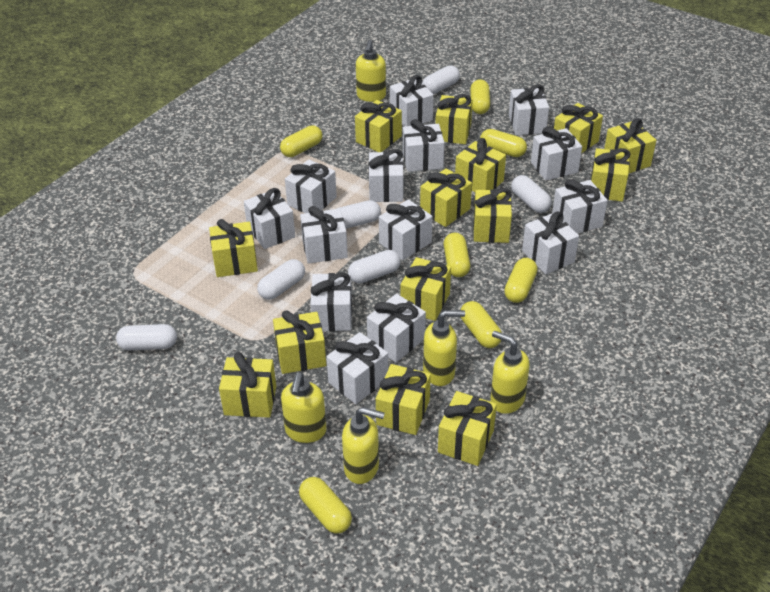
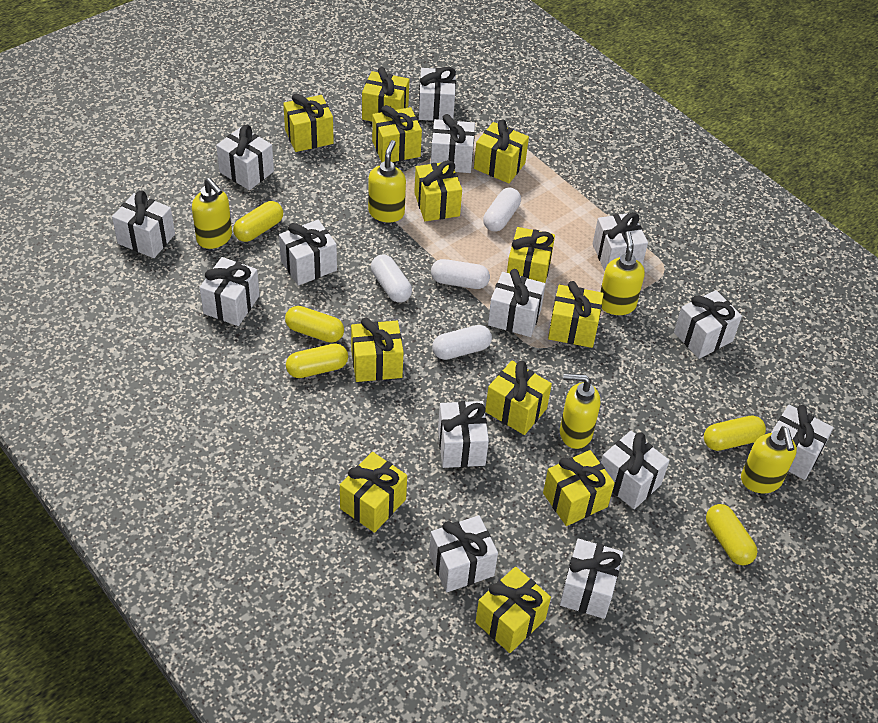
white capsule: [116,324,177,350] [257,259,305,300] [336,200,381,229] [348,250,400,283] [422,65,460,94] [511,175,552,213] = 6 -> [371,255,412,303] [431,259,490,289] [432,325,492,360] [483,188,521,232] = 4
yellow capsule: [280,125,322,157] [299,477,352,534] [443,233,470,277] [461,301,502,348] [470,79,490,114] [480,129,527,157] [504,258,538,303] = 7 -> [233,201,283,242] [285,306,344,343] [286,344,348,378] [704,416,766,451] [706,504,757,565] = 5
yellow gift: [209,219,258,277] [219,352,276,418] [273,310,326,374] [355,100,402,152] [376,364,431,435] [400,257,451,321] [420,168,472,227] [435,94,473,144] [438,391,497,466] [455,138,506,192] [473,188,512,243] [554,103,603,153] [591,148,630,202] [604,118,656,174] = 14 -> [283,94,334,152] [340,452,407,533] [351,317,404,382] [362,67,409,121] [372,105,422,162] [414,160,462,221] [474,120,529,183] [475,567,551,653] [485,361,552,435] [507,227,555,283] [543,450,615,526] [548,281,604,348] = 12

